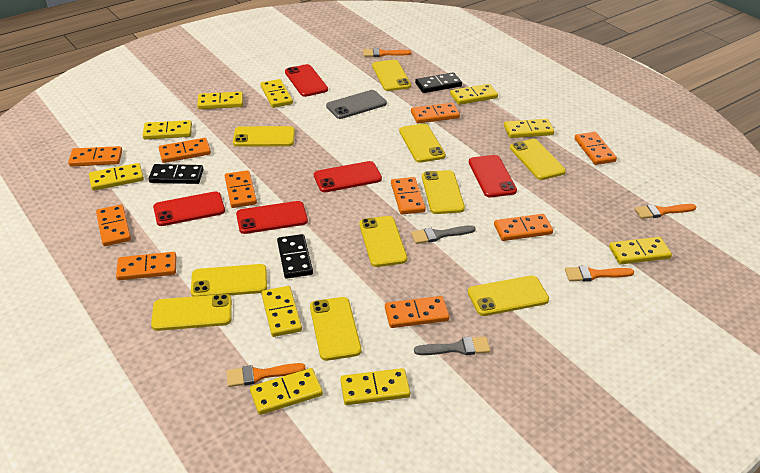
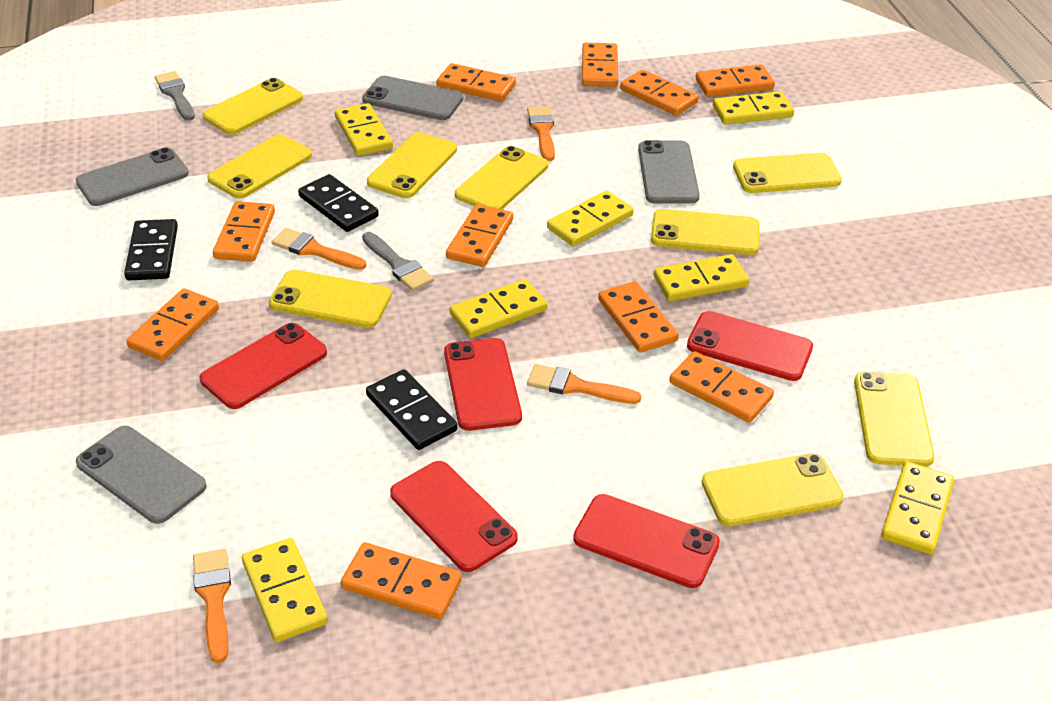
grey phone: [326,90,387,119] = 1 -> [76,148,189,206] [76,426,207,524] [362,76,463,120] [638,140,700,204] = 4
yellow domino: [89,163,144,191] [142,120,192,139] [197,92,243,109] [250,368,323,415] [261,79,293,108] [261,286,302,337] [340,368,410,405] [450,84,498,105] [504,119,554,138] [609,237,672,264] = 10 -> [242,538,328,642] [335,103,393,156] [450,279,547,338] [547,191,634,247] [654,254,749,301] [713,91,794,125] [881,462,954,555] = 7
yellow phone: [151,294,232,331] [191,264,267,297] [233,126,295,147] [310,297,361,361] [359,216,407,267] [372,60,411,91] [399,124,446,163] [422,170,465,214] [468,275,549,316] [510,139,566,180] = 10 -> [203,78,303,135] [207,134,312,199] [269,270,392,328] [367,132,457,198] [455,146,548,209] [651,209,760,255] [702,453,844,526] [733,153,842,193] [854,372,935,467] = 9

